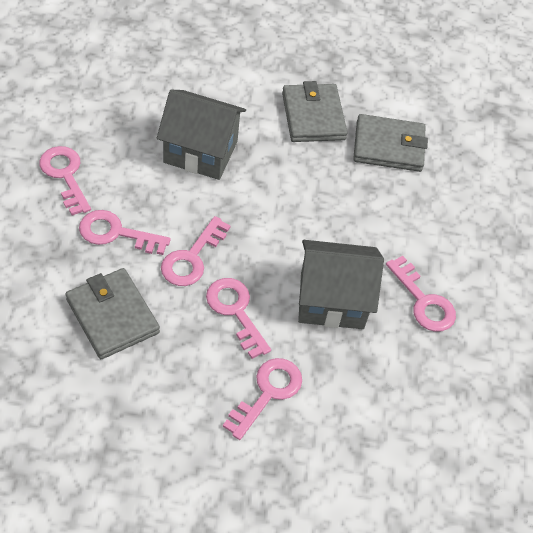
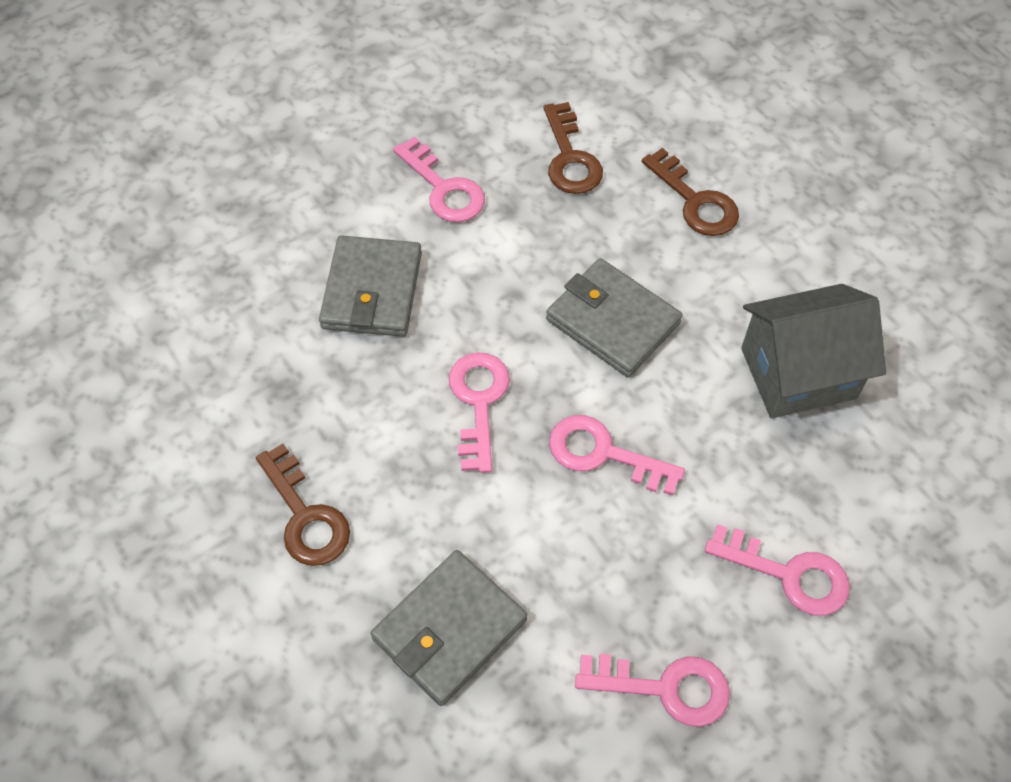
brown key: none = 0 -> [256,444,350,566] [544,102,603,194] [642,148,739,236] = 3
grey house: [157,90,246,180] [298,240,384,329] = 2 -> [741,284,886,418] = 1
pink key: [39,146,91,216] [79,210,171,255] [161,216,231,286] [206,278,271,359] [223,358,302,440] [386,256,456,332] = 6 -> [393,137,485,222] [449,352,510,473] [549,415,685,496] [575,654,730,727] [705,524,850,616] = 5

